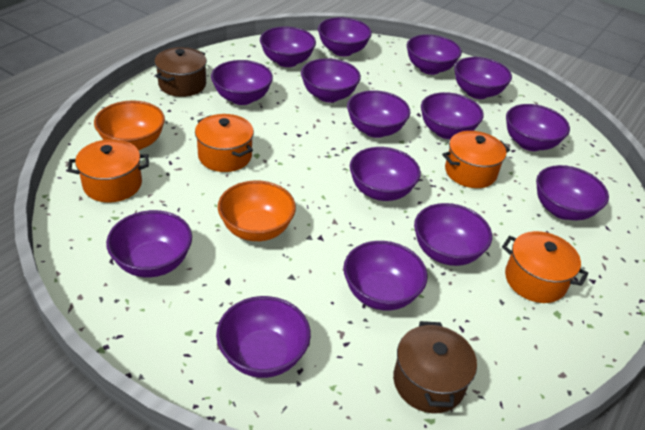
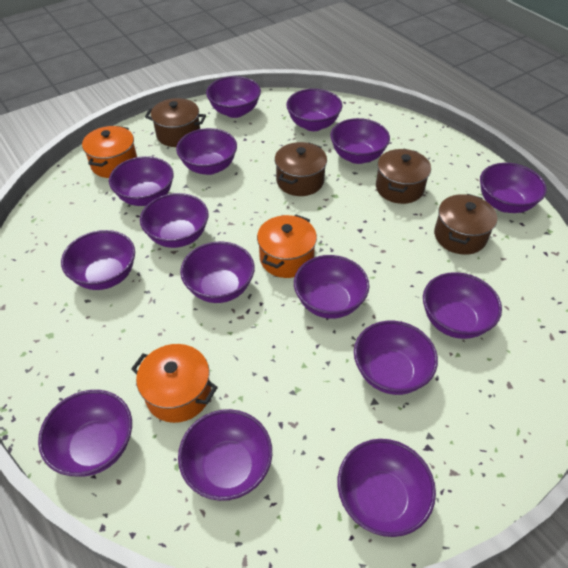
brown pot: [154,47,207,97] [393,321,477,413] = 2 -> [145,98,206,147] [275,142,327,196] [376,149,431,204] [434,194,497,255] = 4
orange bowl: [94,101,165,151] [218,180,296,241] = 2 -> none = 0
orange pot: [68,139,149,203] [195,114,254,172] [442,131,510,188] [502,231,588,303] = 4 -> [82,126,137,178] [131,344,218,423] [257,214,317,278] = 3

